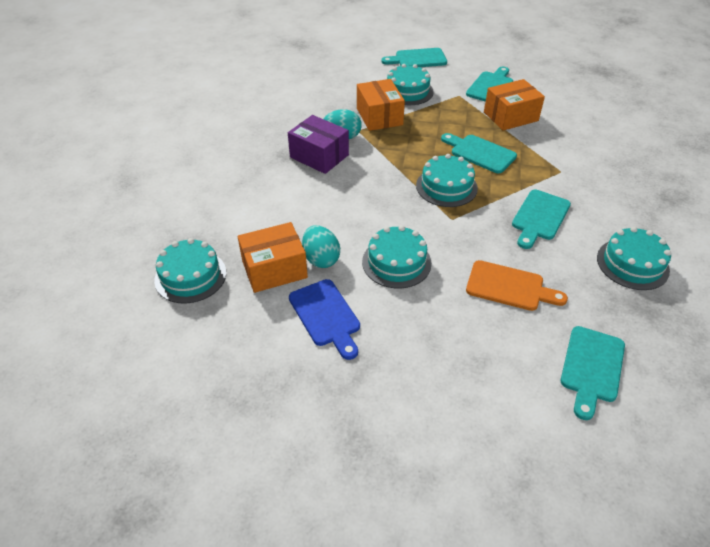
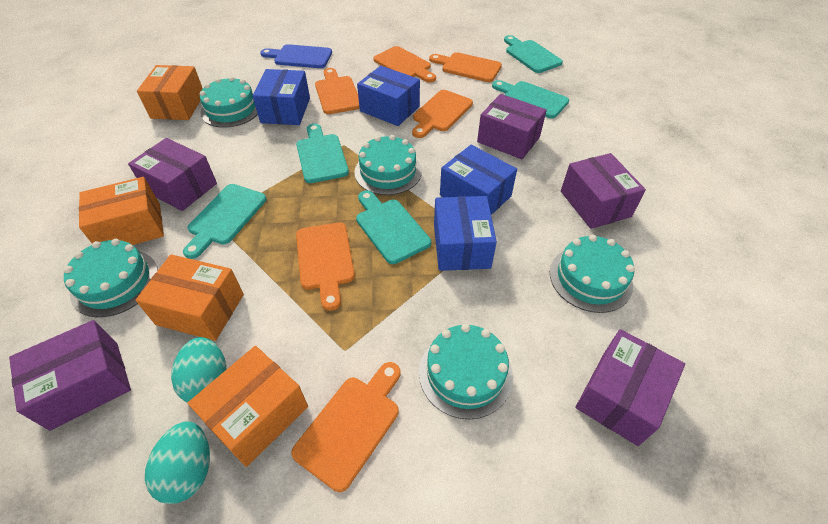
blue box: none = 0 -> [252,69,310,125] [357,66,420,126] [434,196,497,271] [440,145,517,215] = 4
orange box: [238,222,308,293] [357,79,405,131] [484,79,545,131] = 3 -> [79,177,164,245] [136,254,244,341] [137,65,203,120] [188,346,308,467] = 4
orange cutting board: [466,260,568,311] = 1 -> [291,362,400,492] [296,222,355,311] [315,68,360,114] [373,46,436,83] [412,90,473,138] [429,52,502,82] = 6
purple box: [288,115,349,174] = 1 -> [9,320,131,431] [128,138,217,211] [477,94,547,159] [561,153,646,229] [575,329,685,446] = 5

